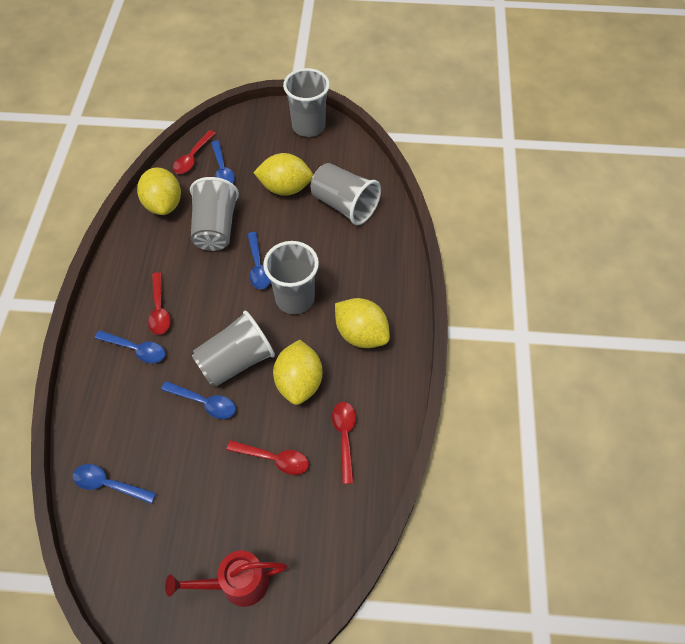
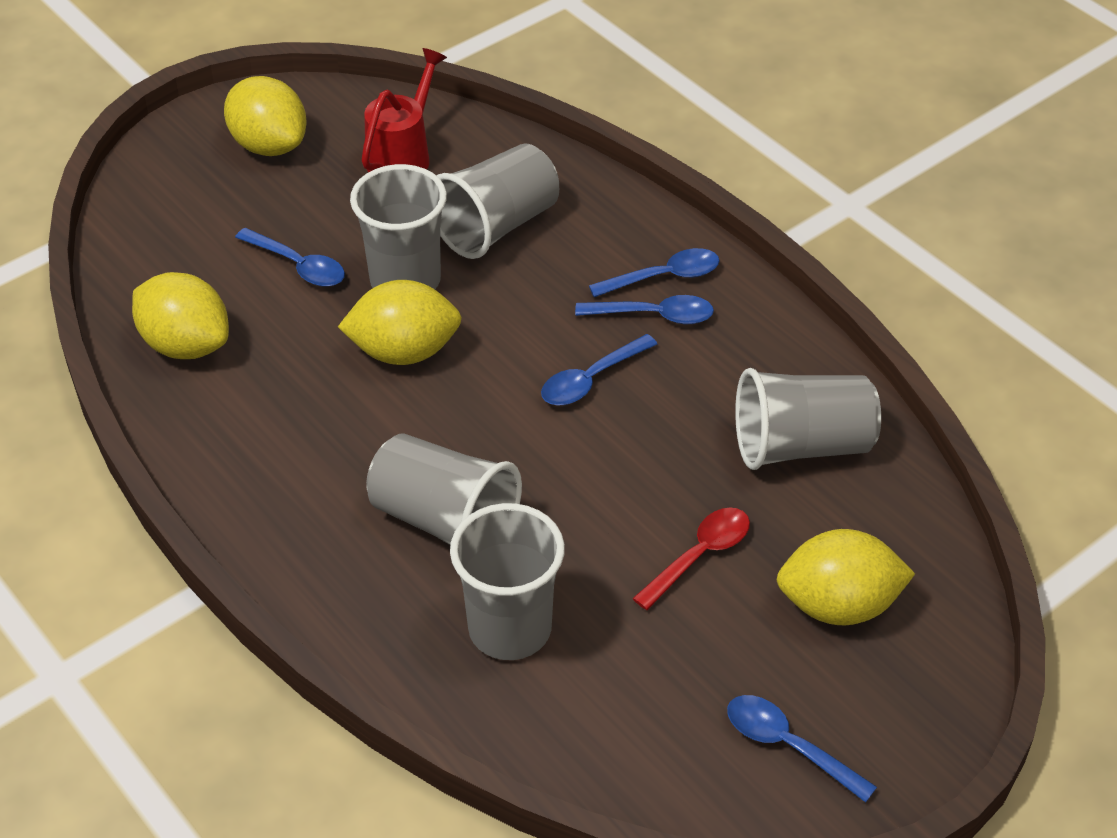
red spoon: [148,272,171,335] [173,130,216,174] [227,440,309,475] [332,402,356,484] = 4 -> [632,508,750,610] = 1

